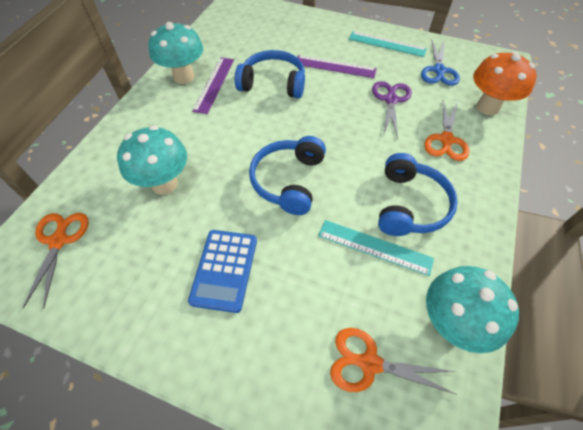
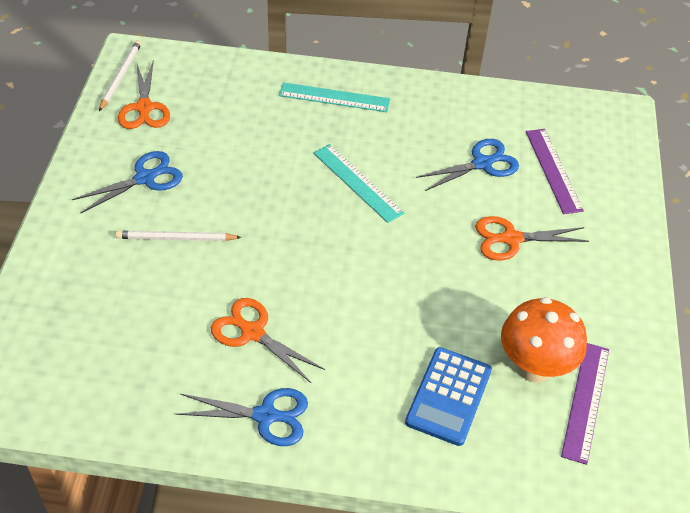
blue headphones: [234,50,305,98] [249,136,326,215] [378,153,458,236] = 3 -> none = 0
blue scissors: [421,41,460,86] = 1 -> [72,151,183,213] [176,388,308,446] [416,139,519,191] = 3
purple scissors: [372,81,412,139] = 1 -> none = 0
turquoise mushroom: [117,126,187,195] [148,22,203,84] [426,266,519,353] = 3 -> none = 0
white pencil: none = 0 -> [99,40,142,111] [115,231,242,241] = 2

